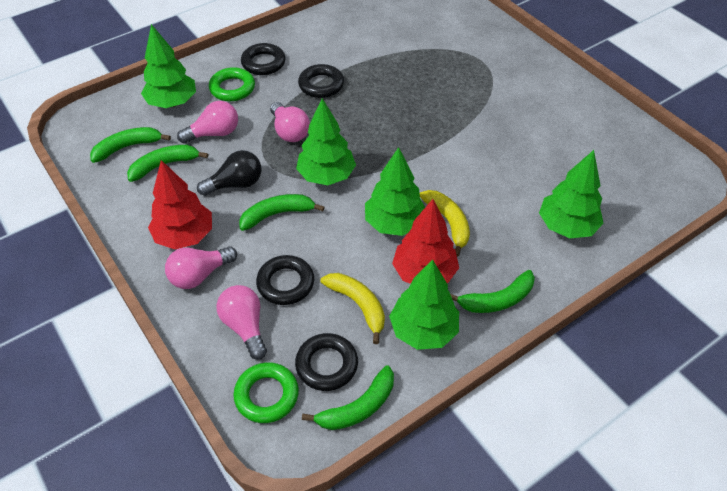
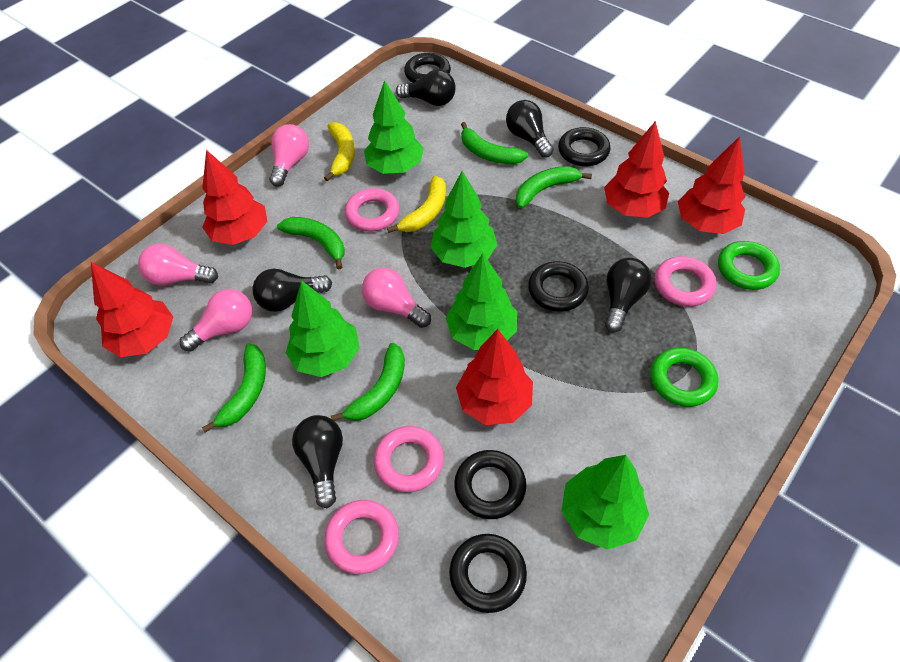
black light bulb: [197,150,262,196] = 1 -> [252,269,332,312] [292,415,343,508] [396,69,456,106] [506,100,554,158] [605,258,651,332] = 5
black ring: [241,43,286,75] [256,255,314,305] [295,333,358,391] [298,64,344,98] = 4 -> [404,53,451,83] [449,534,527,613] [454,450,526,519] [528,261,589,312] [558,127,611,166] = 5
pink ring: none = 0 -> [324,500,399,574] [345,188,399,232] [374,426,444,493] [655,256,716,307] = 4
red tree: [148,160,212,249] [392,199,459,284] = 2 -> [91,262,173,357] [202,150,267,245] [456,329,533,425] [604,121,669,218] [678,136,745,234] = 5

